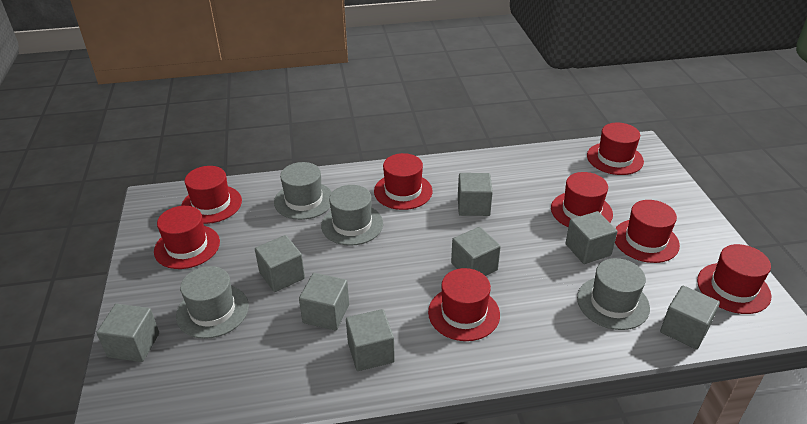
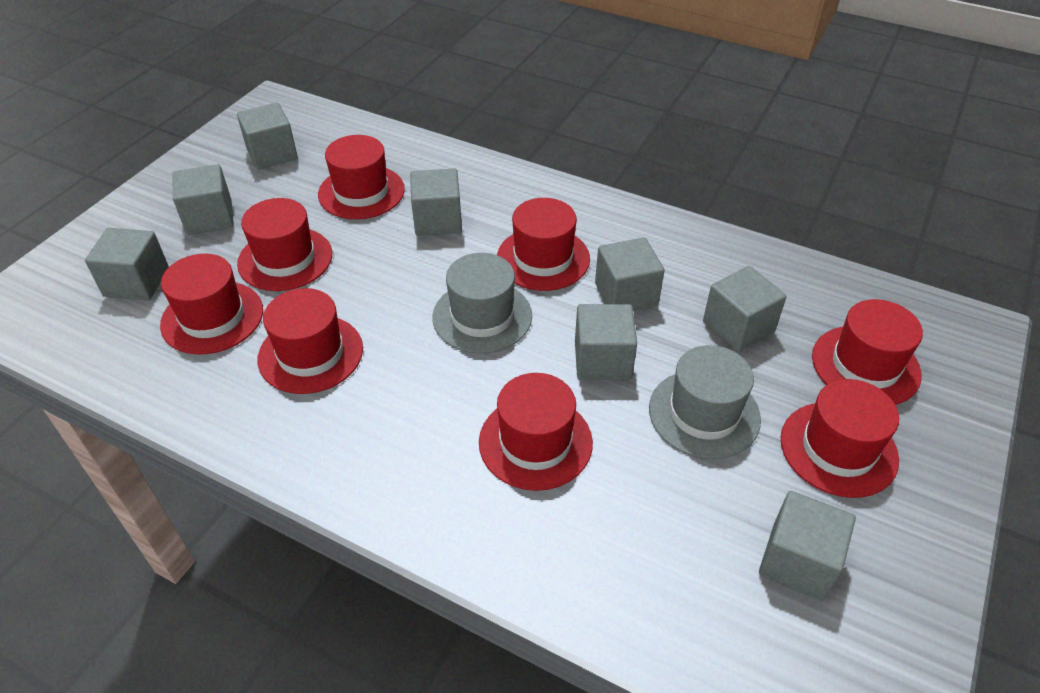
grey hat: [176,266,249,339] [274,162,332,220] [321,185,383,246] [577,258,650,330] = 4 -> [432,253,532,354] [649,345,761,459] = 2

